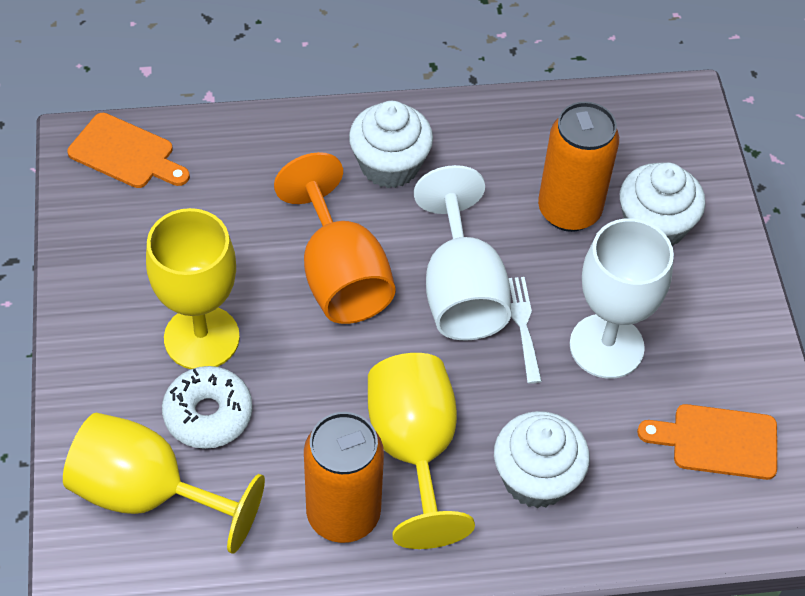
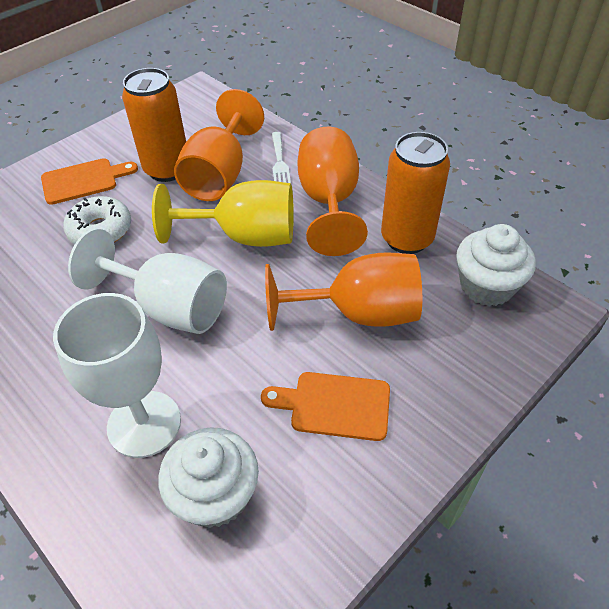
orange goblet: [274,152,396,324] = 1 -> [174,89,264,201] [265,252,422,331] [298,127,368,256] = 3
white cupcake: [349,101,433,188] [494,411,590,508] [620,162,705,247] = 3 -> [158,427,259,528] [456,224,536,306] = 2
yellow goblet: [63,412,265,554] [146,208,240,369] [368,353,475,549] = 3 -> [152,180,294,247] = 1

